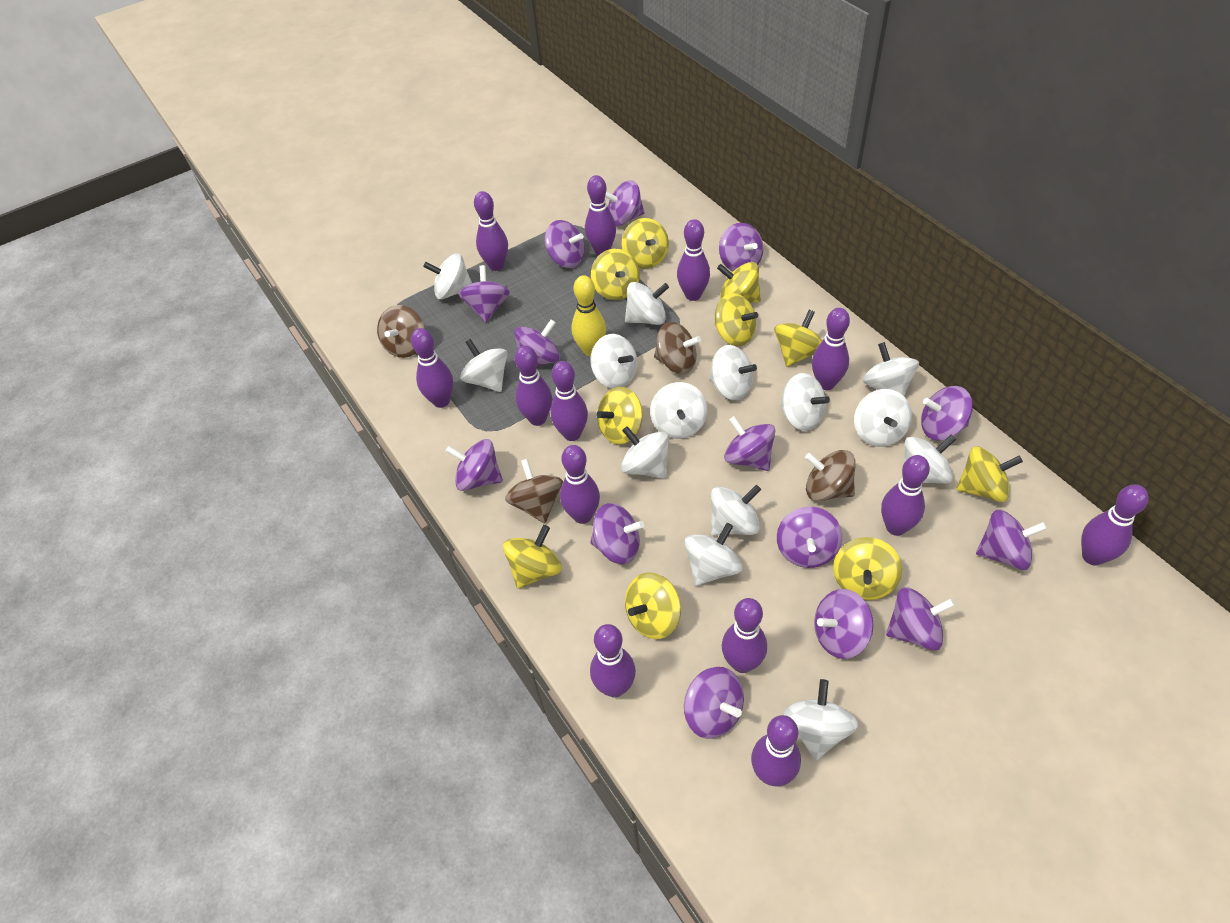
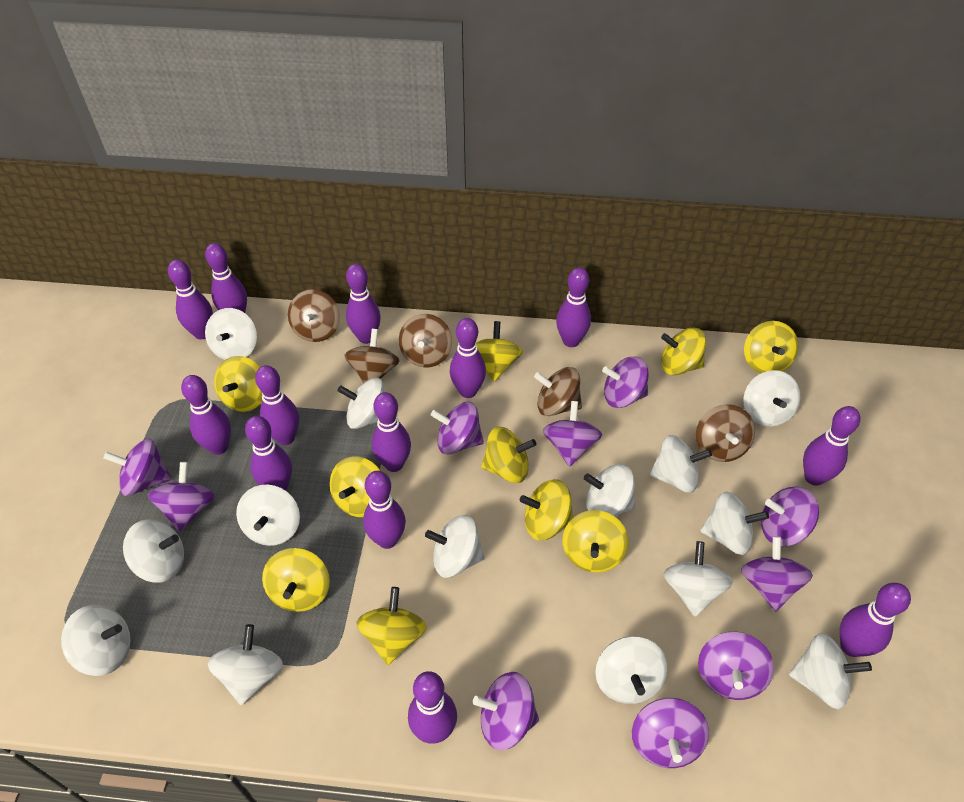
brown spinning top: [377,305,425,358] [505,459,563,523] [654,322,701,374] [805,450,856,501] = 4 -> [288,289,340,342] [344,329,399,383] [399,314,452,368] [534,367,582,416] [696,404,755,462] = 5
purple spinning top: [446,439,503,491] [459,265,510,322] [514,319,560,366] [545,220,585,268] [590,503,644,564] [605,180,645,226] [684,667,744,739] [719,223,763,272] [724,416,776,471] [777,507,842,568] [814,589,873,659] [886,587,955,651] [921,386,973,440] [976,509,1047,570] = 14 -> [103,439,172,496] [148,462,215,532] [431,402,484,454] [473,672,539,750] [543,401,602,467] [602,356,649,408] [632,698,709,768] [698,632,774,700] [741,536,813,611] [761,486,819,546] = 10
yellow bowling pin: [572,275,606,356] = 1 -> none = 0

